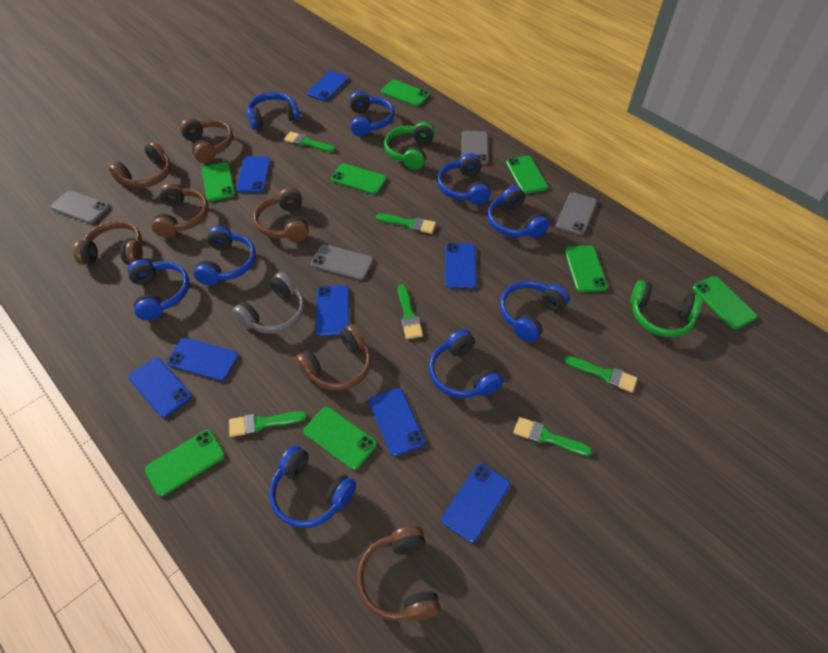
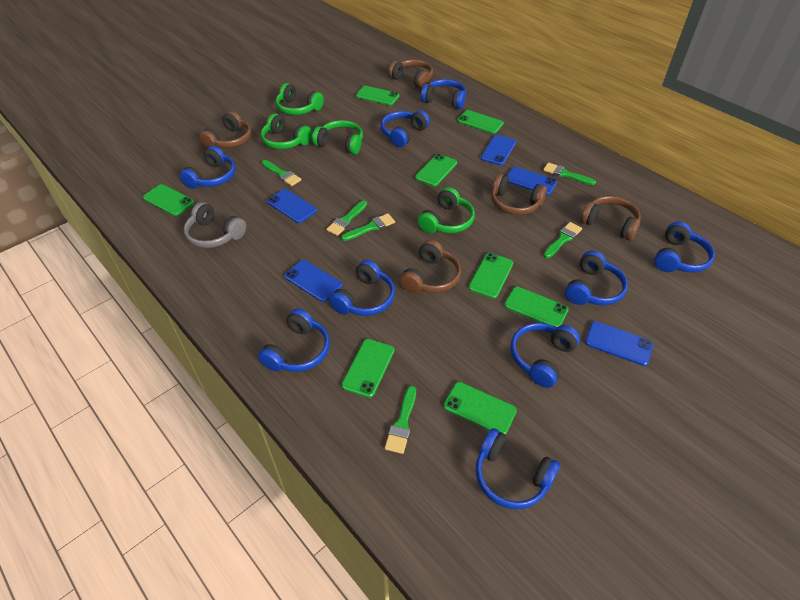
blue phone: [128,357,192,418] [167,338,238,381] [236,156,271,193] [307,71,349,101] [316,285,349,337] [369,388,425,456] [442,464,510,543] [445,243,477,289] = 8 -> [267,189,317,223] [284,260,342,302] [481,135,516,165] [507,167,557,195] [585,321,653,366] = 5
brown headphones: [73,221,143,265] [108,141,171,188] [152,183,209,238] [180,118,233,163] [253,187,309,242] [296,324,371,391] [357,526,441,621] = 7 -> [199,111,251,148] [388,59,433,89] [399,240,461,293] [491,174,547,215] [580,196,641,241] = 5
green headphones: [384,122,435,170] [631,280,703,337] = 2 -> [260,113,312,149] [276,83,324,115] [312,120,363,154] [417,187,475,233] = 4
grey phone: [50,191,110,224] [311,244,373,280] [461,131,488,165] [556,192,597,235] = 4 -> none = 0

